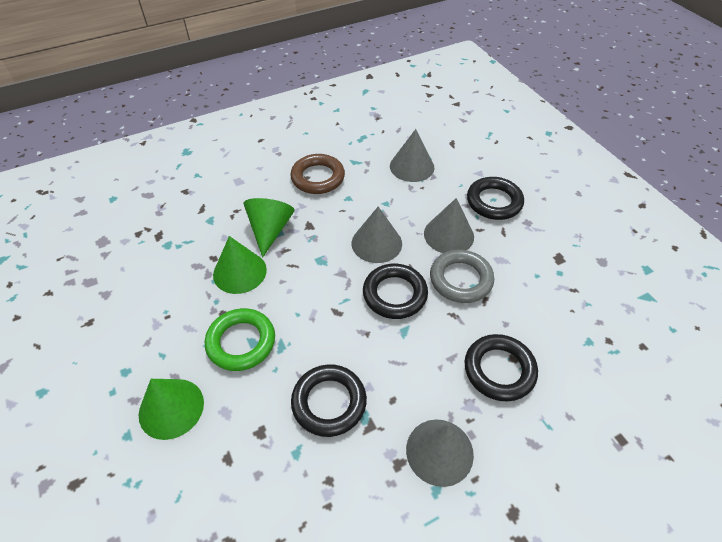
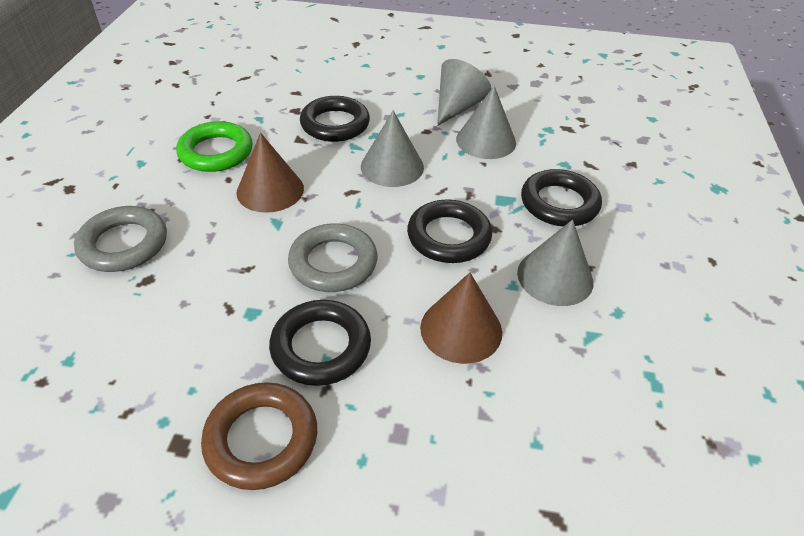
brown cone: none = 0 -> [237,133,304,213] [420,272,502,364] = 2
green cone: [139,379,204,440] [213,236,267,294] [244,198,295,258] = 3 -> none = 0
grey ring: [430,250,494,303] = 1 -> [74,206,167,272] [288,223,378,292] = 2

